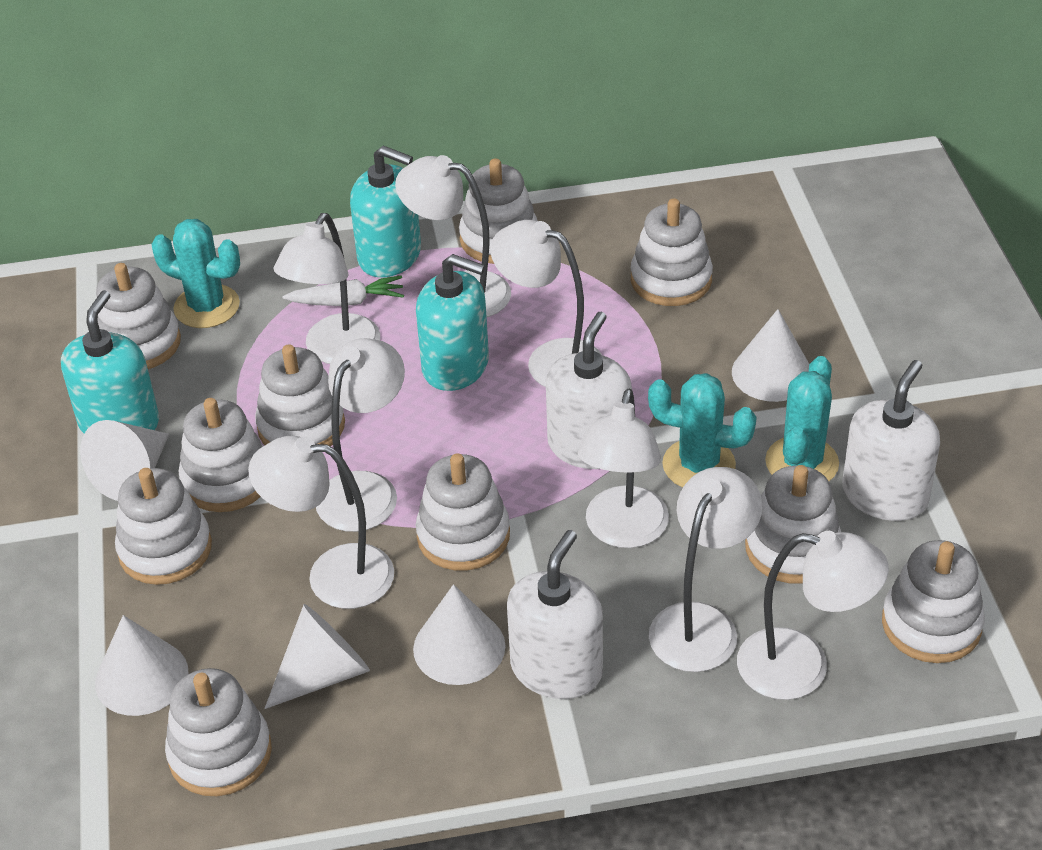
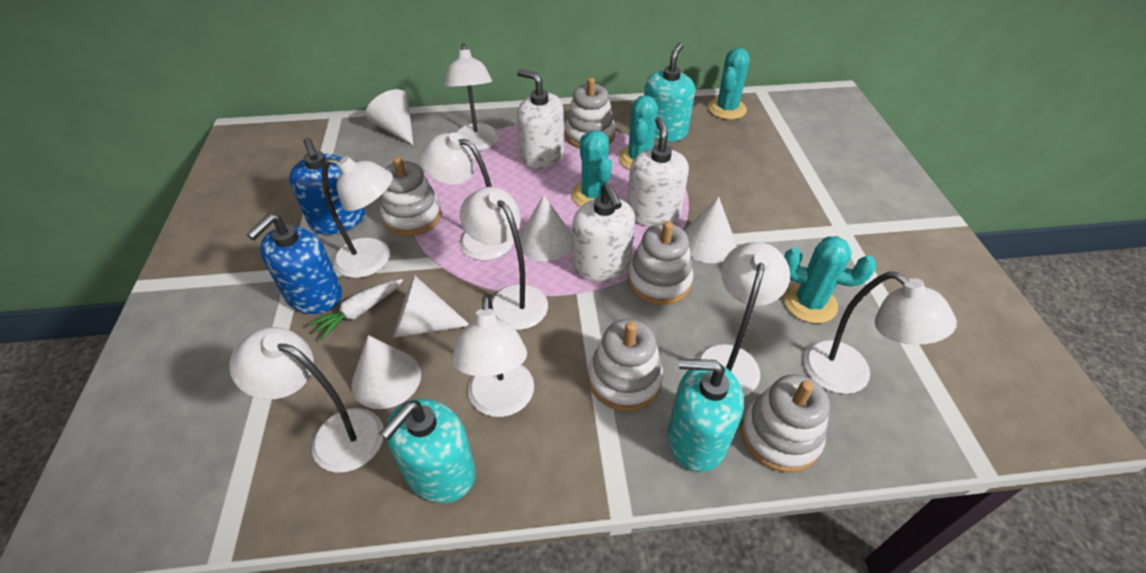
blue soap dispenser: none = 0 -> [247,214,342,314] [289,138,365,235] = 2
turquoise cactus: [151,219,240,328] [648,373,757,488] [765,356,839,481] = 3 -> [571,131,616,207] [619,95,658,170] [708,48,750,120] [783,236,876,323] = 4
white stacking toy: [96,263,181,369] [115,468,212,585] [165,668,272,796] [179,398,263,512] [255,344,345,446] [416,453,510,571] [459,158,538,264] [631,198,713,306] [745,465,841,583] [882,540,985,663] = 10 -> [380,157,442,236] [565,78,615,148] [588,319,663,411] [627,221,693,305] [741,374,830,473] = 5

